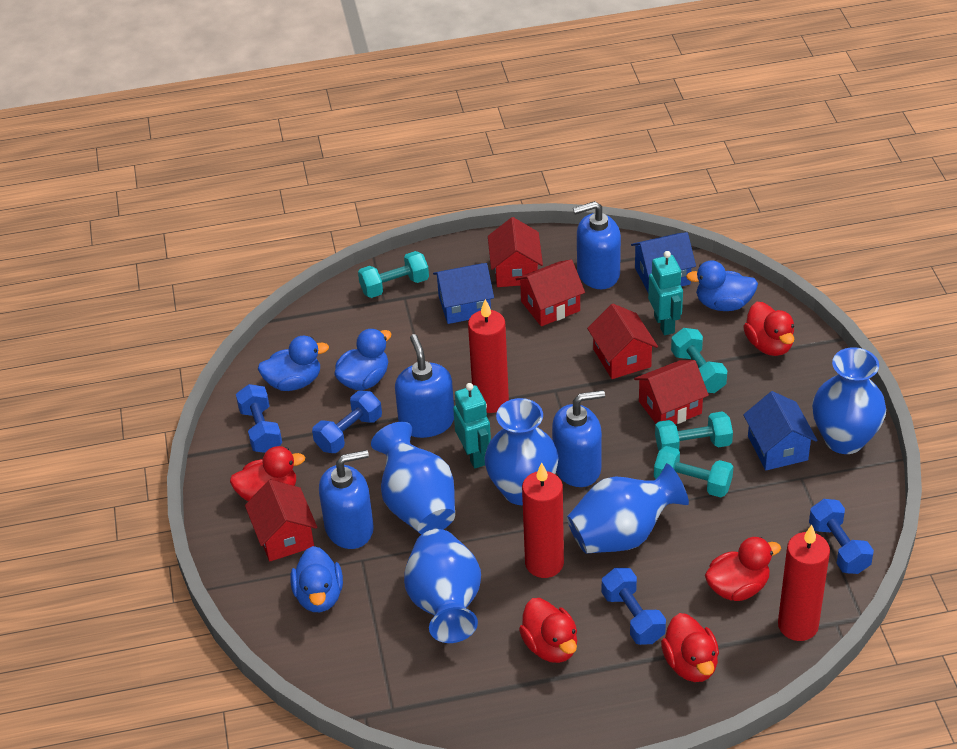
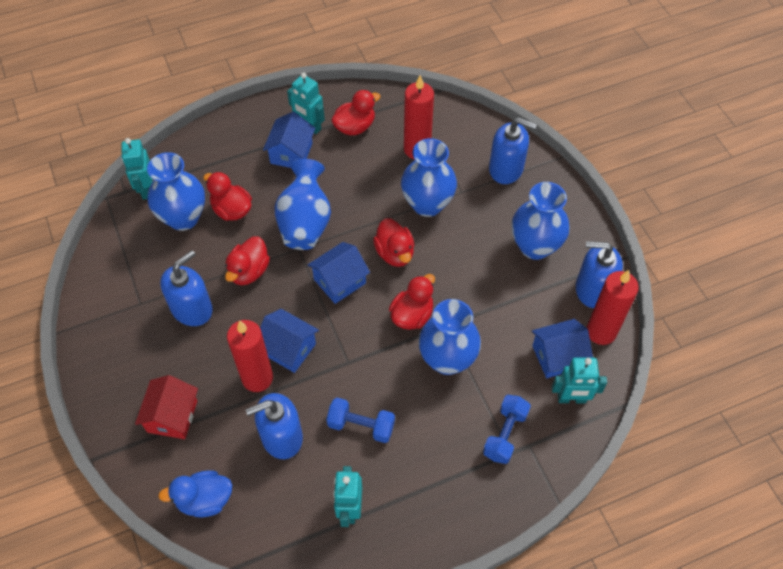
blue duck: [258,336,329,391] [291,546,343,612] [334,328,391,390] [686,260,758,311] = 4 -> [158,470,232,518] = 1
blue dumbbell: [236,384,282,453] [312,391,382,453] [602,568,666,645] [809,499,874,574] = 4 -> [326,398,395,443] [483,395,531,464] = 2
blue house: [433,263,494,324] [631,232,696,292] [743,391,817,470] = 3 -> [260,309,319,373] [263,111,315,168] [307,242,370,304] [532,319,593,378] = 4
red house: [245,480,317,561] [488,217,543,287] [515,260,585,326] [587,304,658,379] [634,360,709,424] = 5 -> [135,375,198,439] = 1
turquoise dumbbell: [358,251,429,298] [654,446,733,498] [655,412,733,451] [671,328,727,393] = 4 -> none = 0
turquoise robot: [453,383,491,469] [648,251,683,335] = 2 -> [121,138,153,200] [287,73,325,134] [333,466,362,527] [552,357,607,404] = 4

